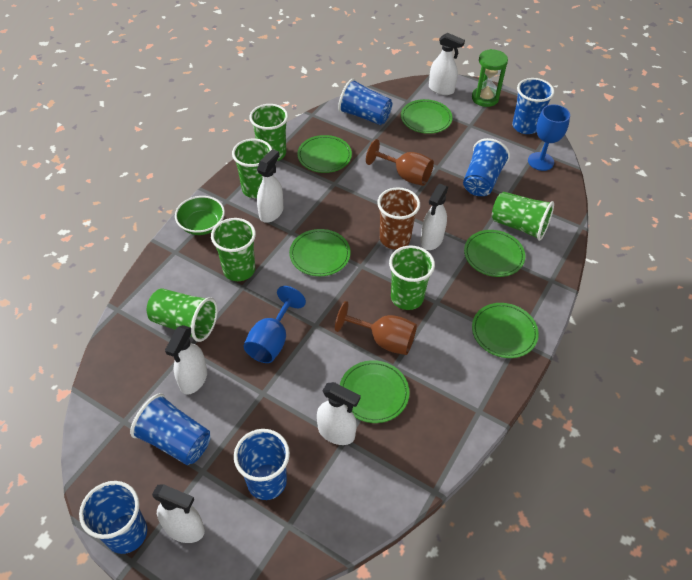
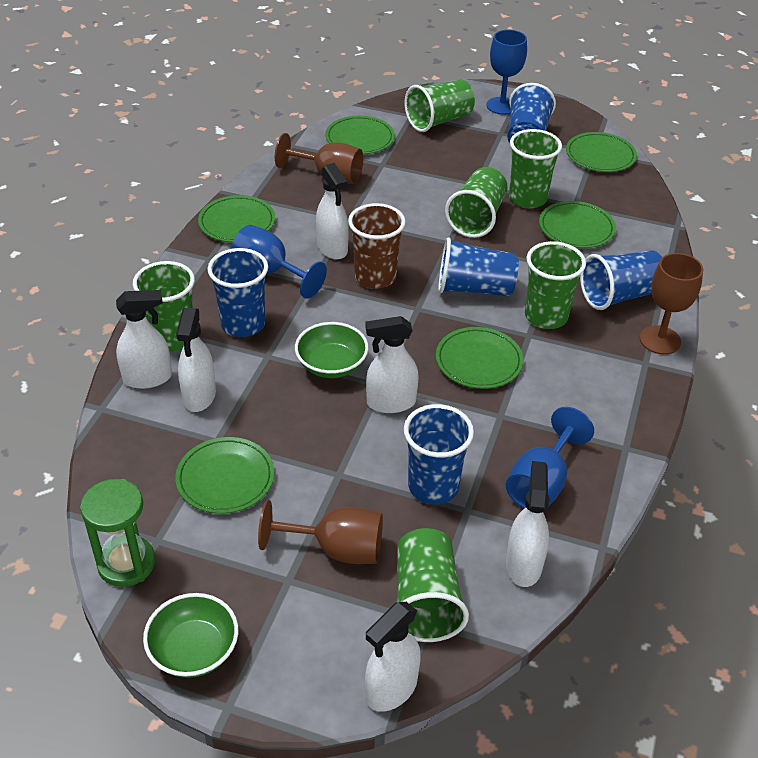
blue cup: [79,481,147,554] [130,393,211,465] [234,429,290,500] [338,79,392,125] [463,138,510,196] [512,78,555,134] = 6 -> [207,248,268,337] [404,404,474,504] [438,238,519,296] [507,83,556,144] [580,250,662,310] = 5
blue goblet: [244,286,306,363] [528,104,570,171] = 2 -> [232,225,327,299] [486,30,527,115] [506,407,594,508] = 3
brown goblet: [335,301,417,355] [366,139,434,186] = 2 -> [258,500,383,564] [275,133,363,184] [640,253,703,355] = 3
green bowl: [175,196,225,235] = 1 -> [143,593,238,678] [295,322,368,378] = 2

